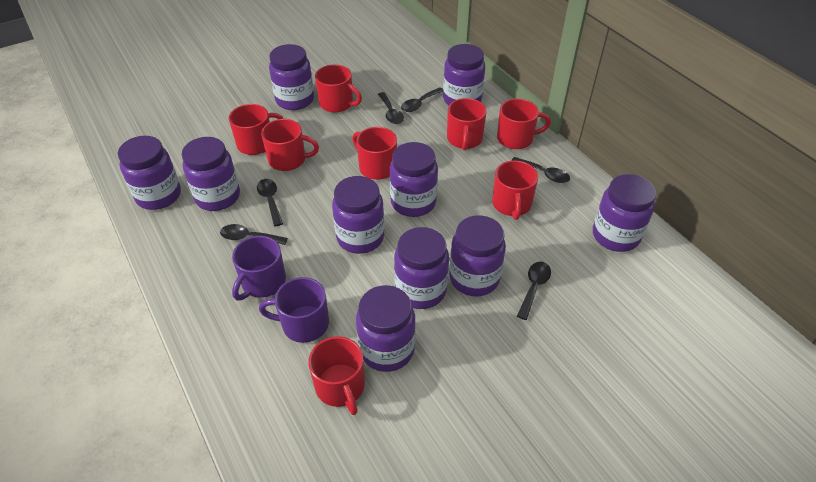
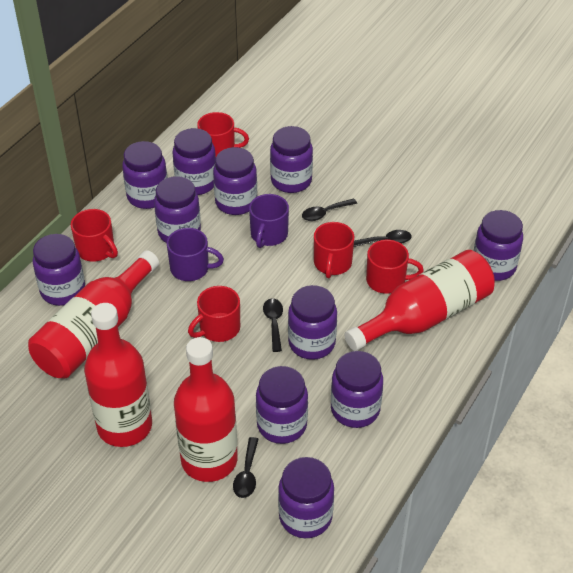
black spoon: [220,224,288,245] [257,179,283,226] [378,92,404,124] [401,87,443,112] [511,157,570,183] [517,262,551,320] = 6 -> [233,437,259,498] [263,298,283,352] [302,198,357,221] [354,230,411,247] = 4
purple jar: [118,136,181,210] [182,137,240,211] [269,44,314,110] [332,176,384,254] [356,285,416,372] [390,142,438,217] [394,227,449,309] [443,44,485,105] [449,215,506,296] [593,174,656,252] = 10 -> [33,234,85,306] [122,141,167,209] [154,176,201,243] [172,128,216,195] [213,147,257,215] [256,366,308,444] [270,126,313,193] [278,457,334,538] [288,285,337,360] [331,351,383,428] [474,210,523,281] = 11
red bottle: none = 0 -> [28,250,159,379] [84,303,152,447] [174,337,238,482] [344,250,495,351] = 4
red mug: [229,104,284,155] [261,119,319,171] [308,336,365,415] [315,65,362,113] [352,127,397,180] [447,98,487,151] [492,160,538,220] [497,99,551,149] = 8 -> [71,209,118,262] [188,286,240,342] [197,112,249,156] [314,222,354,278] [366,240,424,294] = 5

